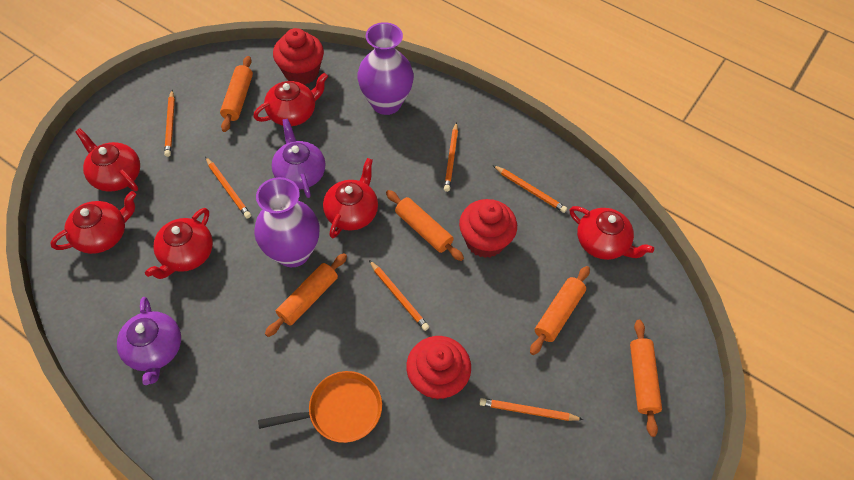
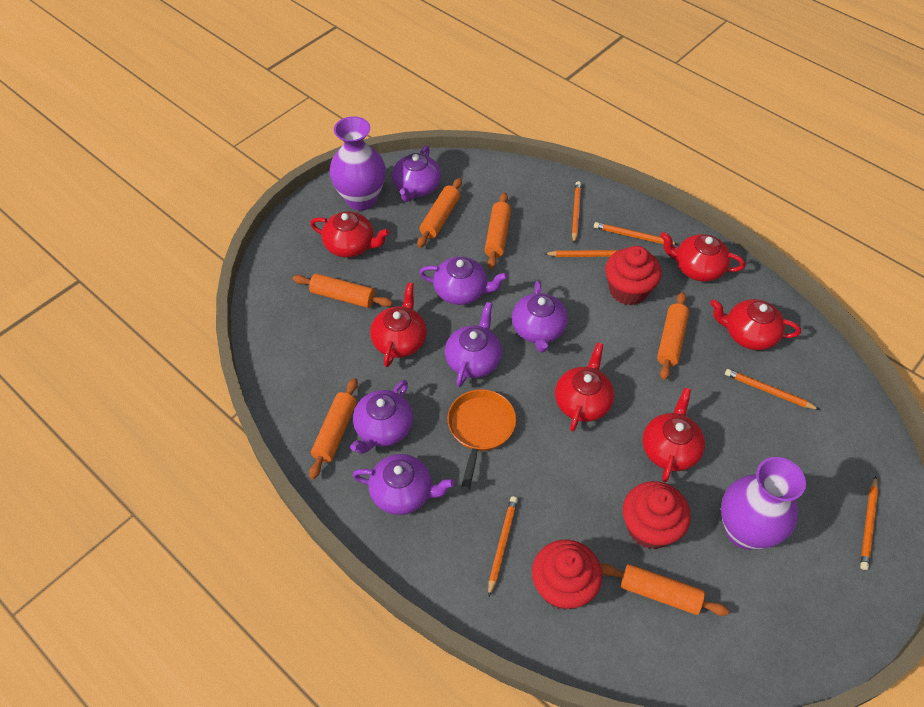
orange rolling pin: [220,56,253,132] [265,253,347,337] [386,190,464,261] [530,266,590,355] [630,320,662,437] = 5 -> [293,273,393,308] [309,378,358,479] [417,178,462,248] [484,192,511,269] [600,563,729,616] [657,292,689,380] = 6
purple teapot: [117,297,181,385] [272,119,325,198] = 2 -> [350,380,413,454] [352,454,455,515] [392,145,441,202] [419,256,508,305] [445,302,502,387] [512,281,568,353] = 6

